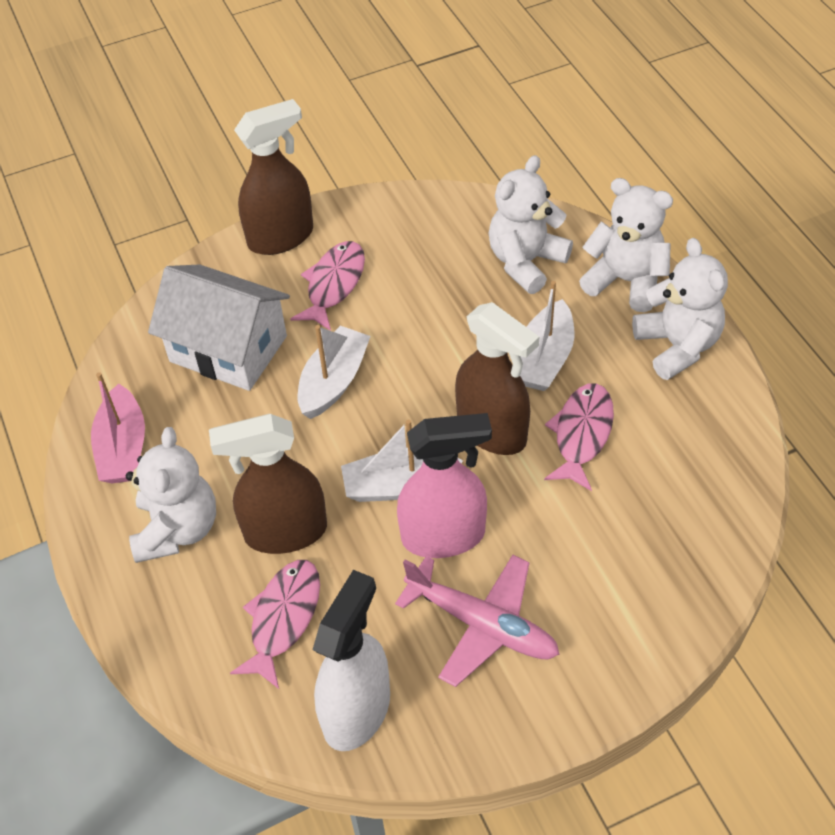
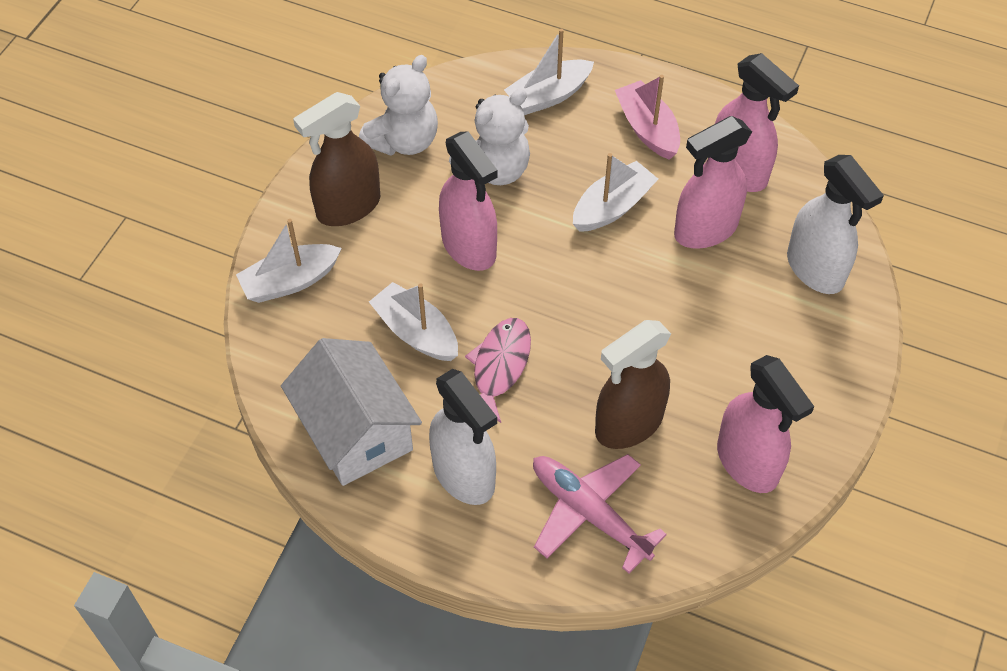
brown spray bottle: [209,414,327,554] [234,99,313,255] [455,302,539,455] = 3 -> [293,92,380,226] [595,320,671,449] = 2
pink fish: [230,560,320,689] [290,241,365,331] [544,383,614,491] = 3 -> [465,318,531,423] = 1
pink spray bottle: [397,413,492,558] = 1 -> [439,132,498,271] [674,116,752,249] [715,53,799,192] [717,355,814,493] = 4
white boat: [297,325,371,419] [341,419,463,502] [520,281,574,391] = 3 -> [236,219,342,303] [369,282,458,361] [504,29,594,115] [573,153,658,232] = 4
white spray bottle: [312,570,390,751] = 1 -> [429,369,497,505] [787,155,884,294] = 2
white teddy bear: [126,427,216,563] [489,155,573,294] [579,178,673,312] [632,238,728,380] = 4 -> [359,55,438,156] [449,89,530,185] = 2

